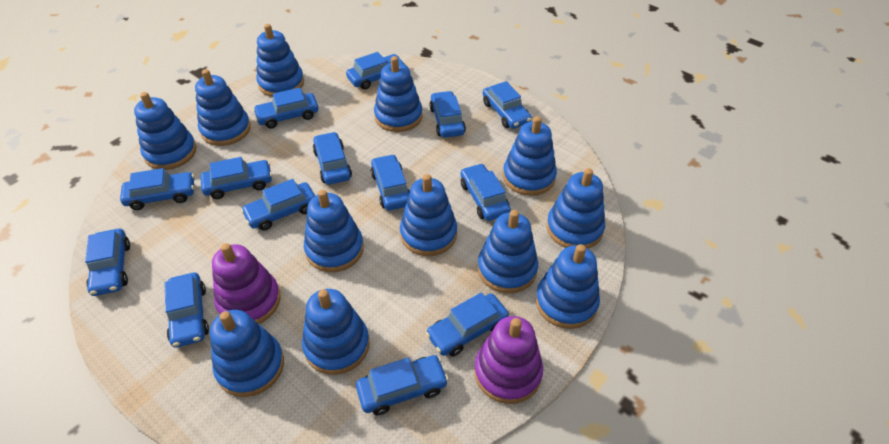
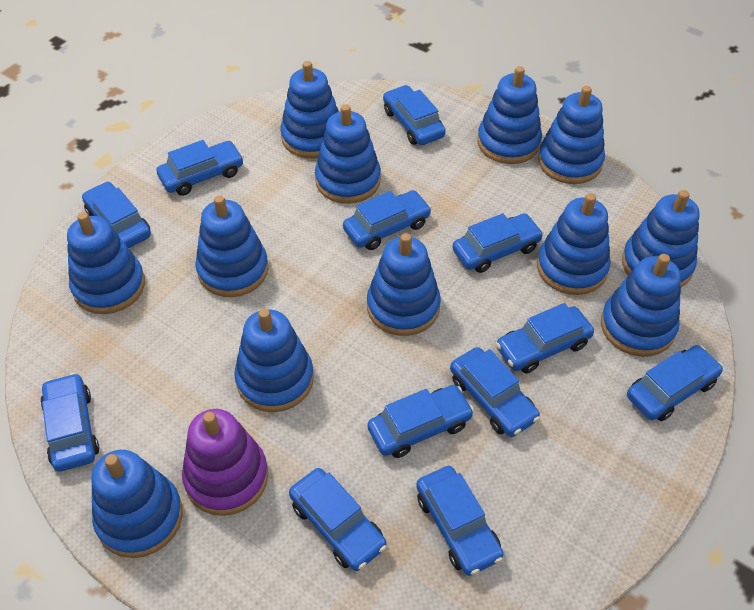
blue car: [85,229,130,296] [120,168,194,210] [165,273,209,348] [200,157,272,199] [241,179,315,231] [253,88,319,129] [313,132,352,185] [346,52,406,90] [356,355,449,415] [371,154,410,210] [426,292,509,357] [429,91,466,138] [460,163,511,221] [483,81,532,129] = 14 -> [40,373,99,472] [82,181,151,248] [156,140,244,196] [289,468,387,571] [343,190,432,250] [367,385,474,458] [383,85,446,145] [416,466,504,576] [450,347,540,437] [452,213,544,273] [496,303,594,373] [627,345,723,421] = 12
purple stacking toy: [212,243,281,324] [474,316,543,404] = 2 -> [182,409,268,516] = 1

